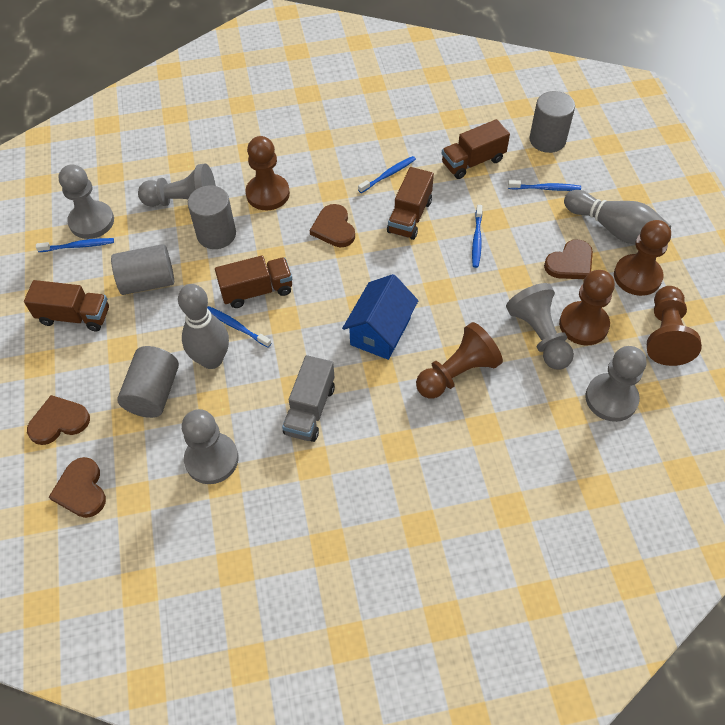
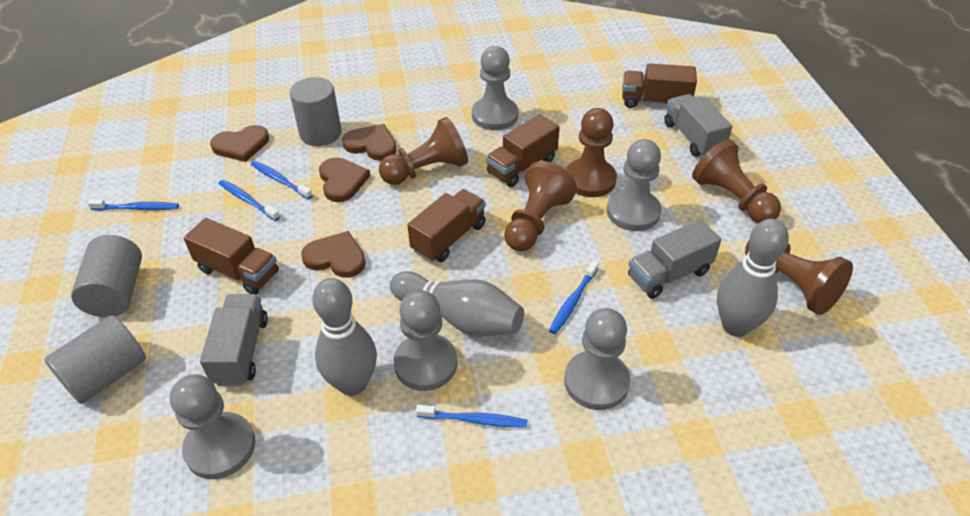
blue house: [342,274,418,360] = 1 -> none = 0
grey bowling pin: [178,284,229,369] [564,190,671,245] = 2 -> [312,278,377,396] [390,271,524,336] [717,219,789,337] = 3
grey cylinder: [111,244,174,295] [117,346,179,418] [188,185,236,249] [530,91,575,153] = 4 -> [44,315,146,404] [71,235,142,317] [290,77,342,146] = 3
grey truck: [282,355,335,442] = 1 -> [200,294,268,386] [628,219,722,299] [664,94,733,157] = 3

